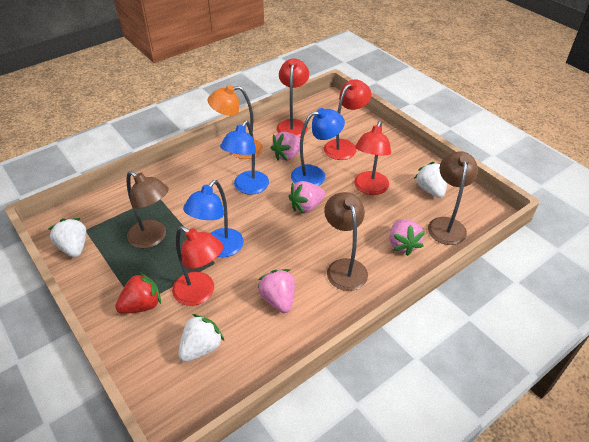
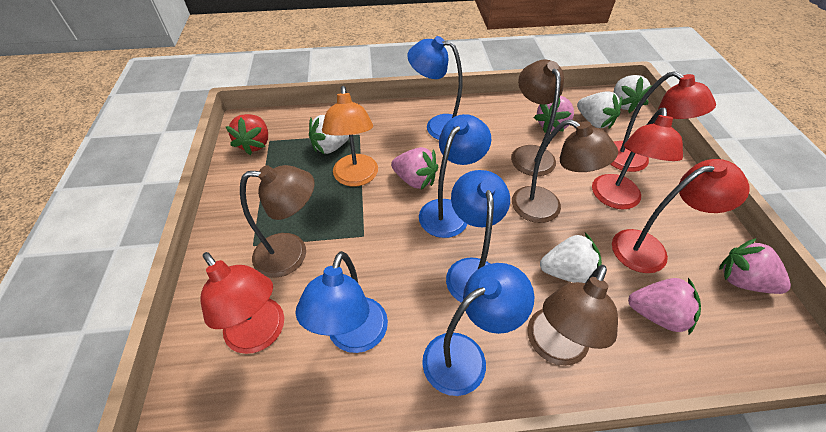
blue lamp: [183,180,244,257] [220,120,269,195] [291,108,345,186] = 3 -> [296,251,388,353] [407,36,463,140] [419,114,491,238] [422,263,535,396] [446,170,510,303] = 5
brown lamp: [127,171,169,248] [324,192,368,291] [428,151,478,245] = 3 -> [240,165,315,277] [511,60,564,176] [512,119,618,223] [527,265,618,366] = 4
white strawberry: [49,218,86,258] [178,314,225,362] [414,162,447,198] = 3 -> [309,115,349,154] [540,233,602,283] [577,91,622,129] [614,75,652,113] = 4

